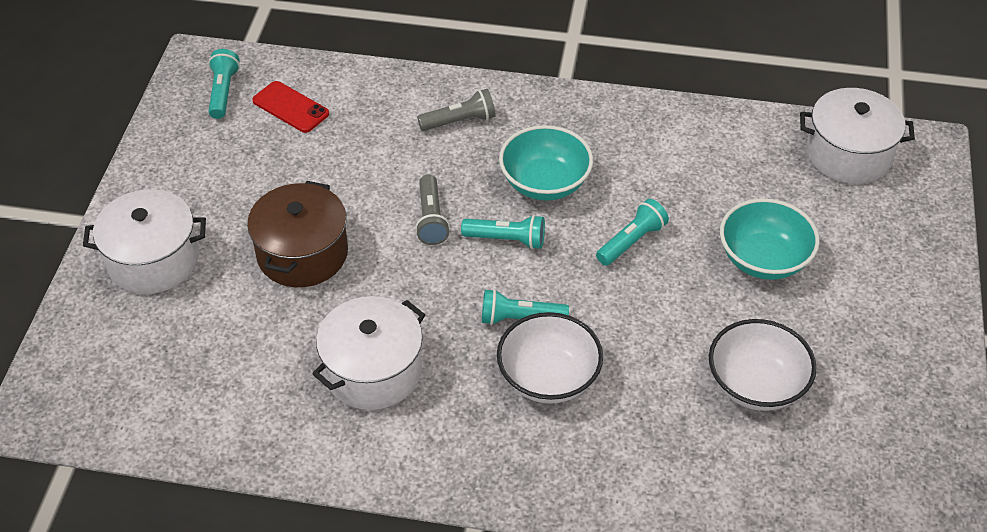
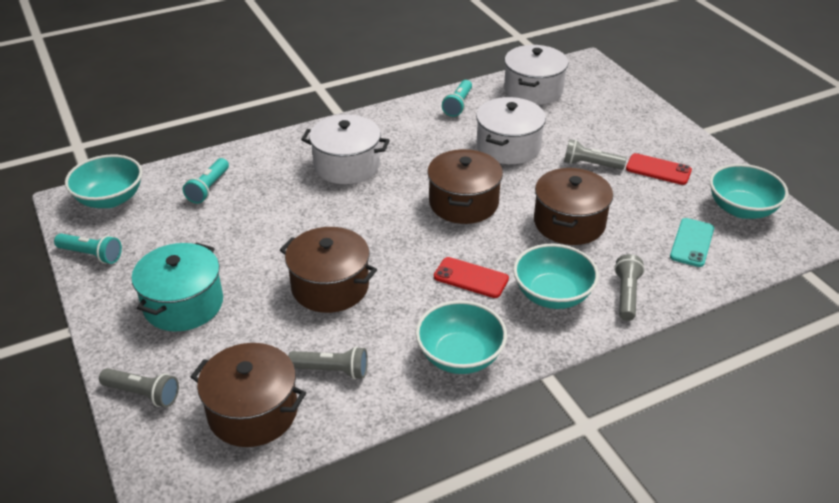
brown pot: [247,181,348,287] = 1 -> [191,343,306,447] [280,227,377,313] [427,149,503,224] [534,168,613,245] = 4
grey flashlight: [415,174,450,245] [417,89,496,131] = 2 -> [99,368,179,407] [288,346,368,380] [564,139,627,170] [614,254,645,321] = 4
red phone: [252,81,329,133] = 1 -> [434,257,509,298] [626,153,692,185] = 2
turquoise bowl: [499,125,593,201] [720,198,819,280] = 2 -> [65,154,142,208] [415,300,507,374] [513,244,599,309] [709,164,788,219] = 4
turquoise flashlight: [208,49,240,119] [461,215,545,249] [482,289,569,325] [596,199,669,266] = 4 -> [54,234,122,264] [183,158,229,204] [442,80,472,117] = 3
turquoise phone: none = 0 -> [670,218,714,267] = 1
turquoise pot: none = 0 -> [132,242,223,331] = 1
white bowl: [497,312,603,404] [709,319,816,411] = 2 -> none = 0

